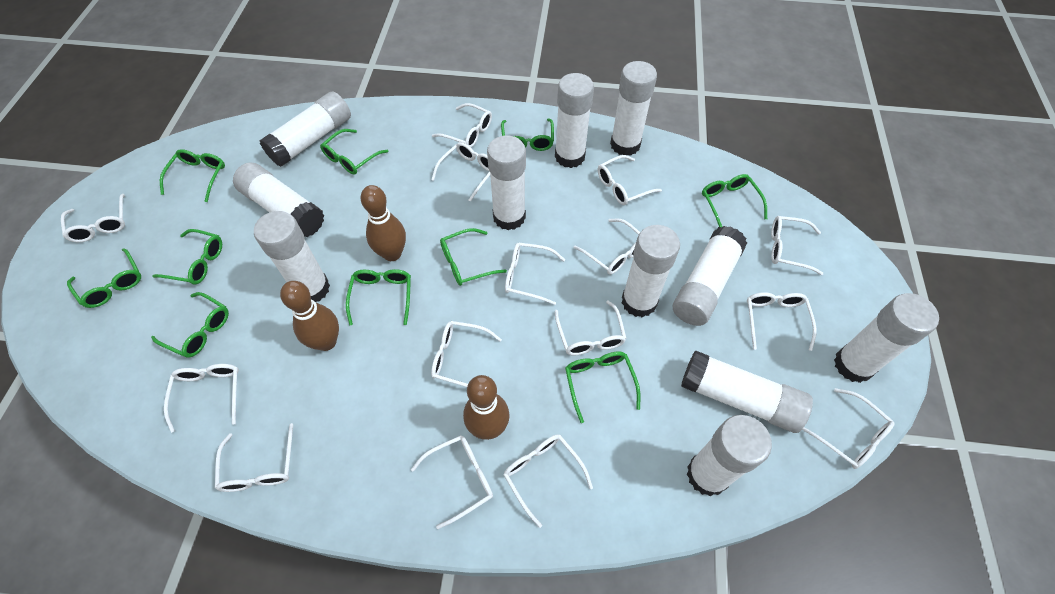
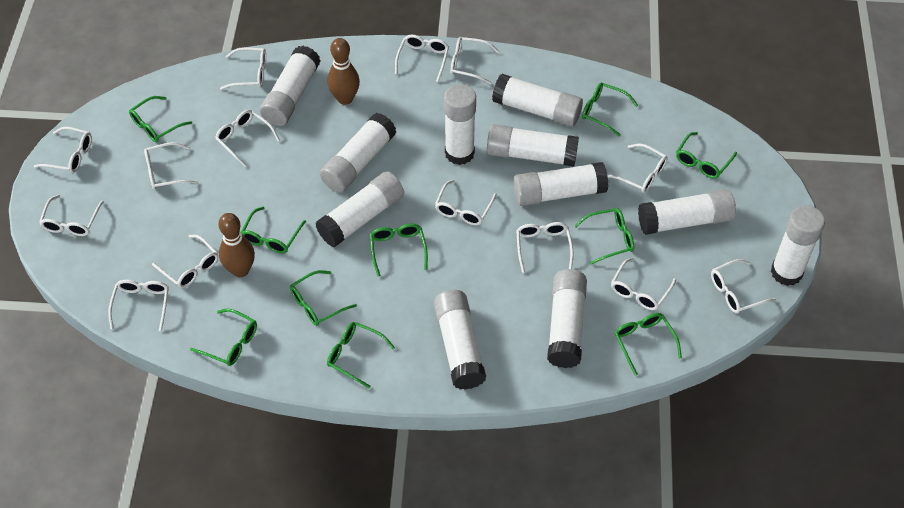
brown bowling pin: [280,281,339,351] [360,185,406,261] [463,375,509,440] = 3 -> [218,213,255,277] [328,38,360,105] = 2
white glasses: [61,194,125,242] [164,364,239,433] [215,423,293,492] [411,435,493,529] [431,142,490,202] [431,321,502,387] [432,103,492,147] [504,435,593,528] [505,243,566,305] [555,300,627,355] [574,219,640,275] [598,155,662,205] [747,292,817,351] [771,216,823,275] [802,388,894,469] = 15 -> [34,127,92,173] [39,195,104,236] [108,280,169,331] [144,142,198,190] [152,235,218,288] [215,110,280,167] [220,47,266,90] [395,35,449,82] [435,180,497,226] [450,37,499,84] [516,222,573,273] [607,144,667,193] [611,258,676,310] [711,259,776,313] = 14

